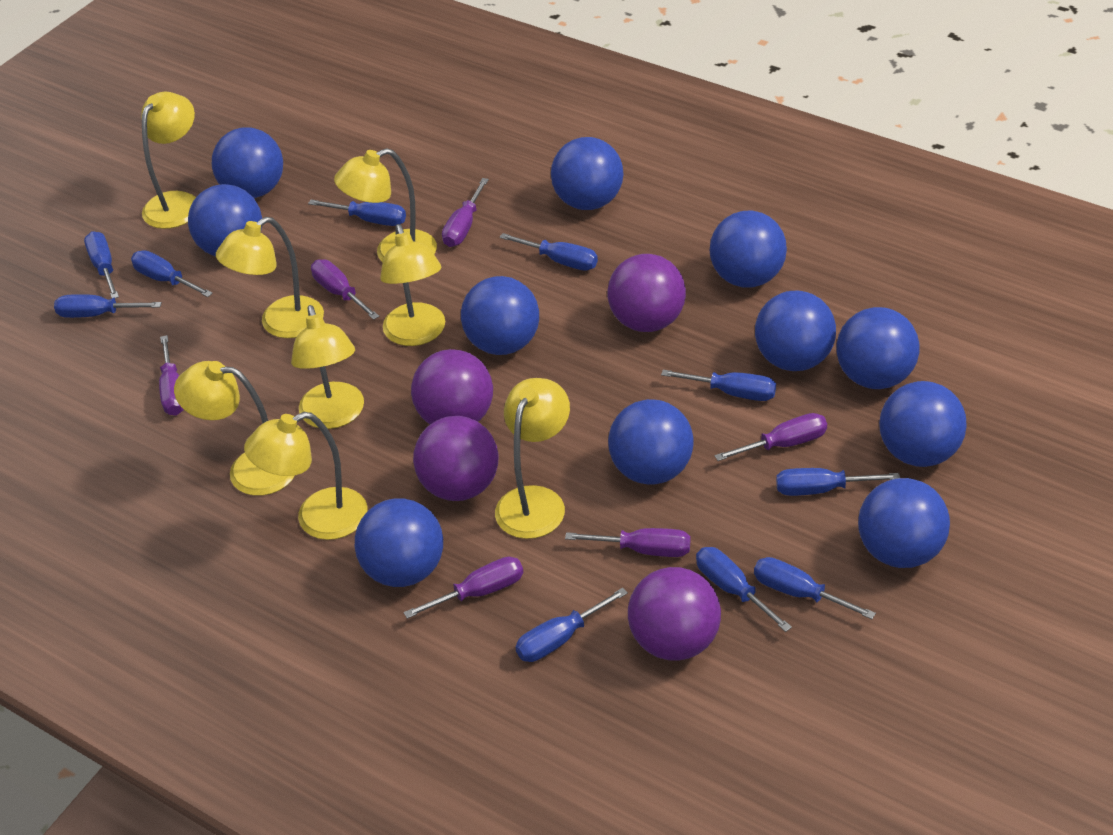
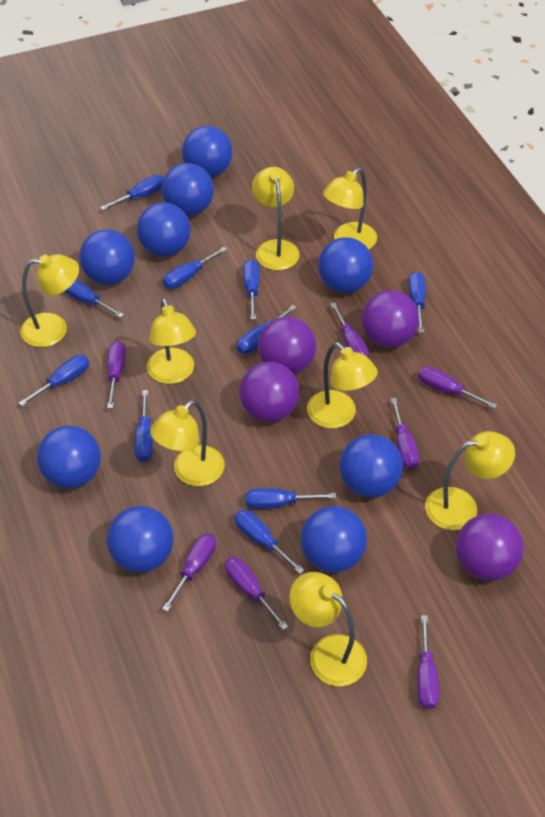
blue ball: [188,184,262,257] [212,127,283,198] [355,498,443,587] [461,276,539,355] [551,137,623,210] [608,399,693,485] [710,211,787,287] [755,290,836,371] [837,307,919,389] [858,478,950,568] [879,381,967,467] = 11 -> [37,426,101,489] [79,229,135,285] [107,506,174,573] [137,202,191,257] [162,163,214,216] [182,126,233,177] [300,506,367,573] [318,237,373,293] [339,434,403,498] = 9
purple screwdriver: [159,335,184,416] [311,259,379,320] [404,557,523,619] [442,178,489,247] [565,528,690,557] [715,413,827,461] = 6 -> [107,341,126,408] [162,533,216,612] [225,557,288,630] [330,303,369,357] [391,398,419,469] [417,615,439,709] [418,366,497,409] = 7

